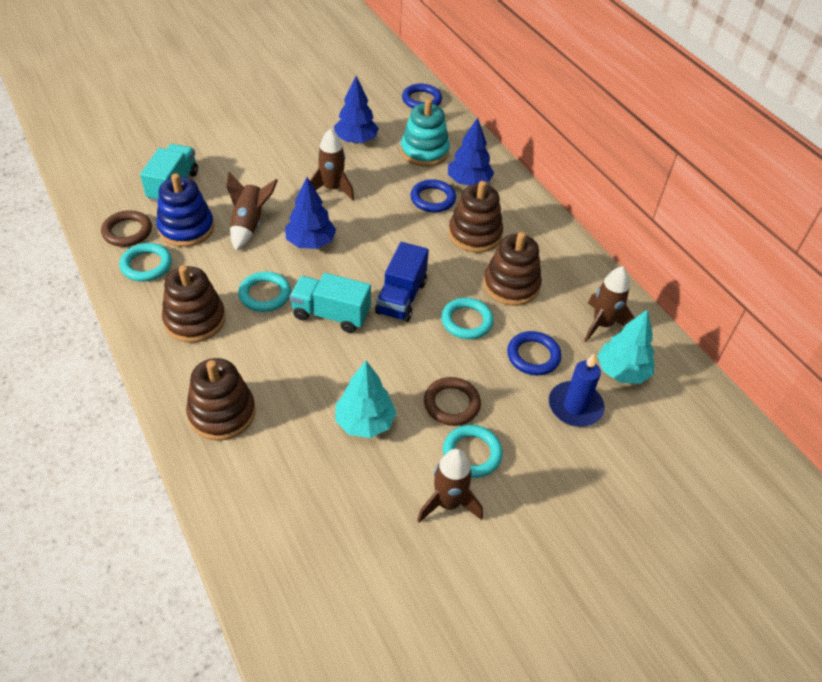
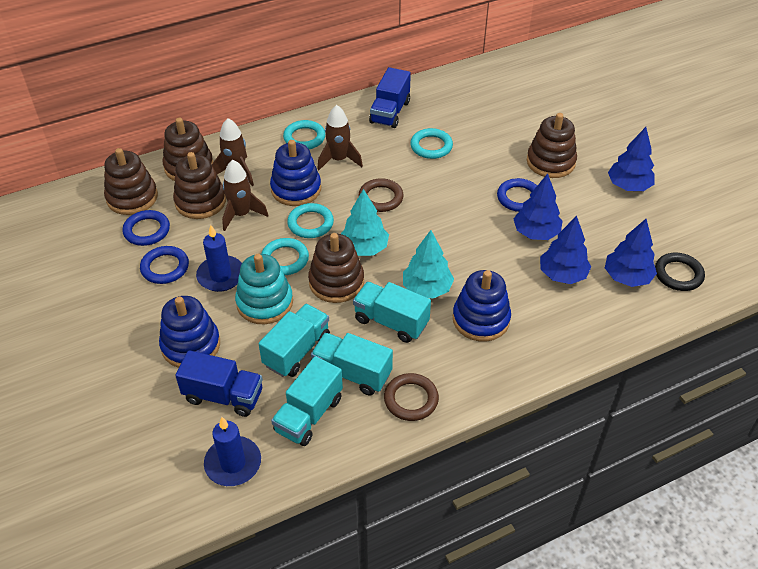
black ring: none = 0 -> [655,253,705,291] = 1
blue candle: [549,354,605,427] = 1 -> [196,225,242,292] [204,417,261,486] = 2
blue stacking toy: [156,173,214,247] = 1 -> [159,296,220,368] [270,140,321,206] [453,270,511,342] = 3
blue tree: [285,177,336,249] [334,76,379,144] [448,118,494,186] = 3 -> [513,174,563,240] [540,216,591,284] [605,219,657,287] [608,127,655,191] = 4
blue truck: [375,242,429,322] = 1 -> [175,350,263,417] [369,67,411,128] = 2
brown rocket: [226,172,278,251] [310,128,354,201] [417,449,483,522] [584,266,635,342] = 4 -> [212,118,254,186] [222,160,268,231] [317,105,363,171] = 3
brown stacking toy: [162,265,226,343] [186,358,255,441] [449,181,503,253] [483,232,542,306] = 4 -> [104,148,158,215] [163,118,213,181] [173,152,226,219] [308,233,364,303] [527,113,577,178] = 5
turquoise truck: [140,144,198,202] [290,273,371,333] = 2 -> [259,304,330,377] [271,356,343,446] [311,333,393,396] [353,282,431,343] = 4

